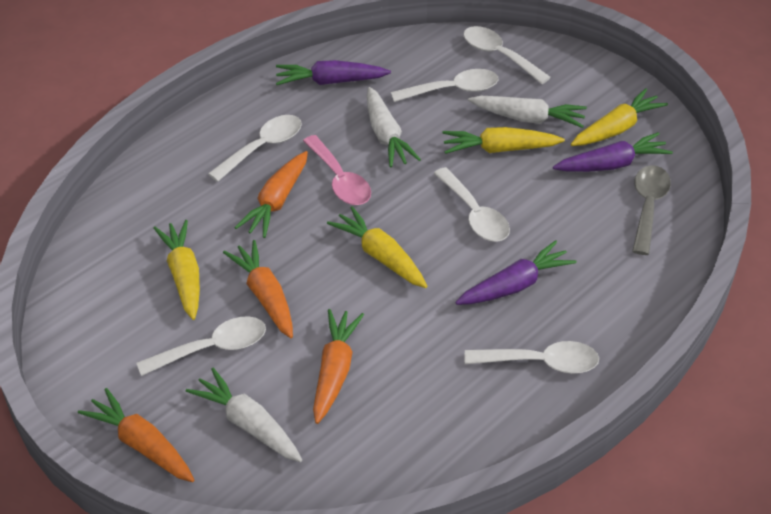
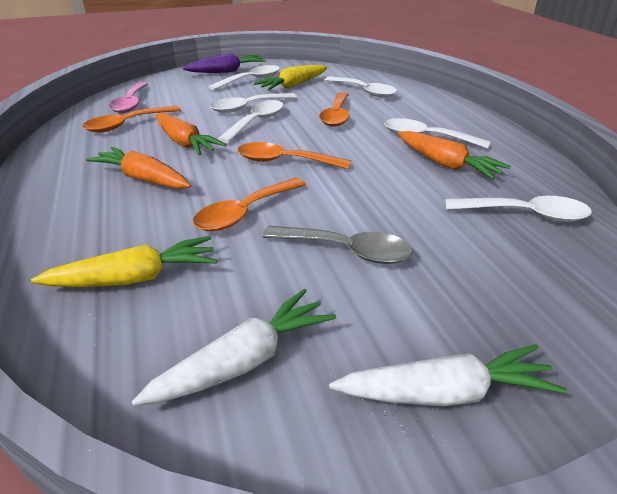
orange carrot: [78,388,194,482] [223,240,293,338] [234,151,308,238] [313,309,364,424] = 4 -> [86,147,191,189] [156,113,226,155] [397,131,511,180] = 3
orange spoon: none = 0 -> [82,106,181,133] [193,178,306,231] [237,142,351,169] [319,92,350,127] = 4
purple carrot: [276,60,391,85] [455,240,577,305] [553,132,673,172] = 3 -> [183,53,265,73] = 1
white carrot: [186,368,302,462] [367,87,421,168] [468,96,587,128] = 3 -> [132,289,336,406] [329,344,567,406] = 2
yellow carrot: [154,220,200,320] [327,207,427,288] [442,127,565,154] [571,88,668,146] = 4 -> [31,236,217,287] [254,65,327,90] = 2

